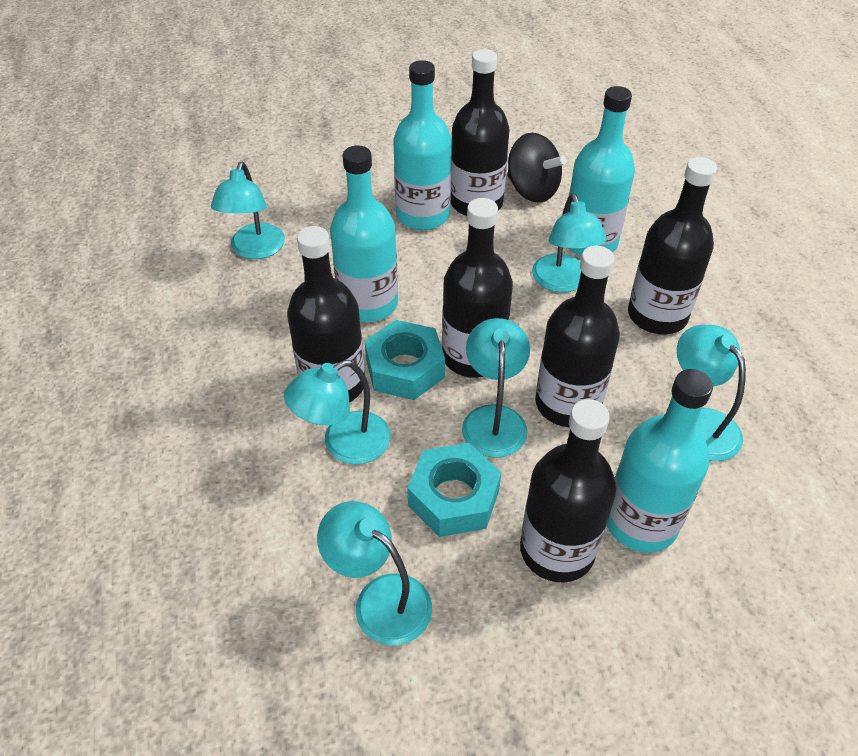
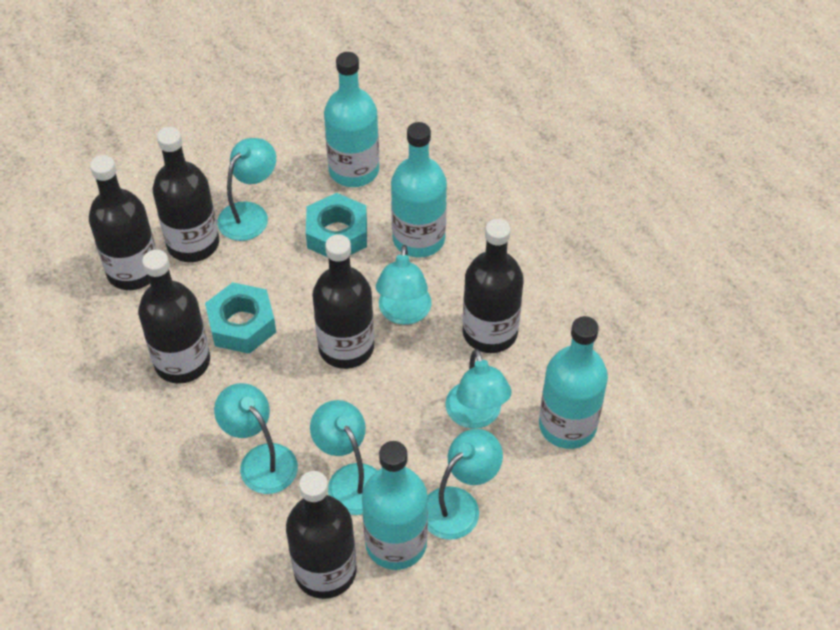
black spinning top: [507,133,567,203] = 1 -> none = 0

